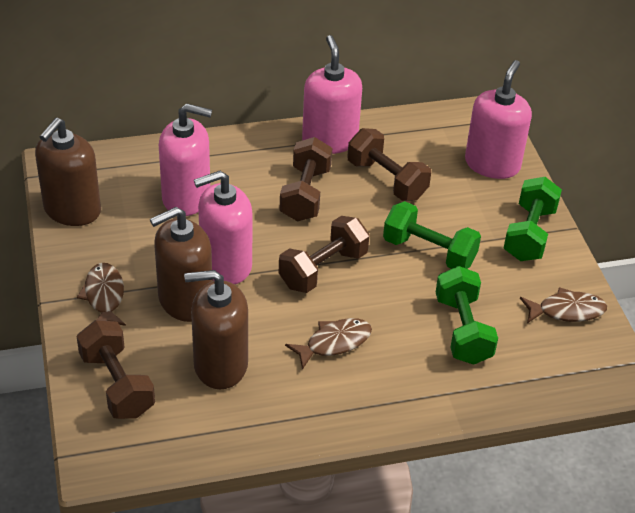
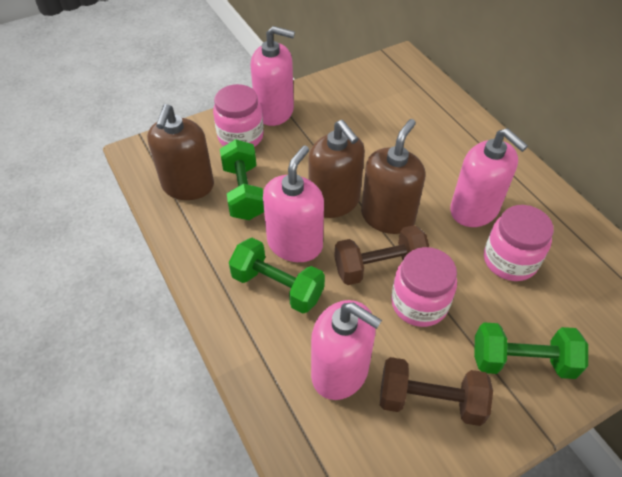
brown dumbbell: [76,320,155,419] [279,216,370,293] [280,137,332,221] [347,128,431,201] = 4 -> [334,225,429,285] [380,357,493,426] = 2
brown fish: [77,263,126,326] [285,318,372,370] [520,287,607,323] = 3 -> none = 0
pink jar: none = 0 -> [213,84,264,147] [391,247,457,327] [484,205,554,281] = 3

